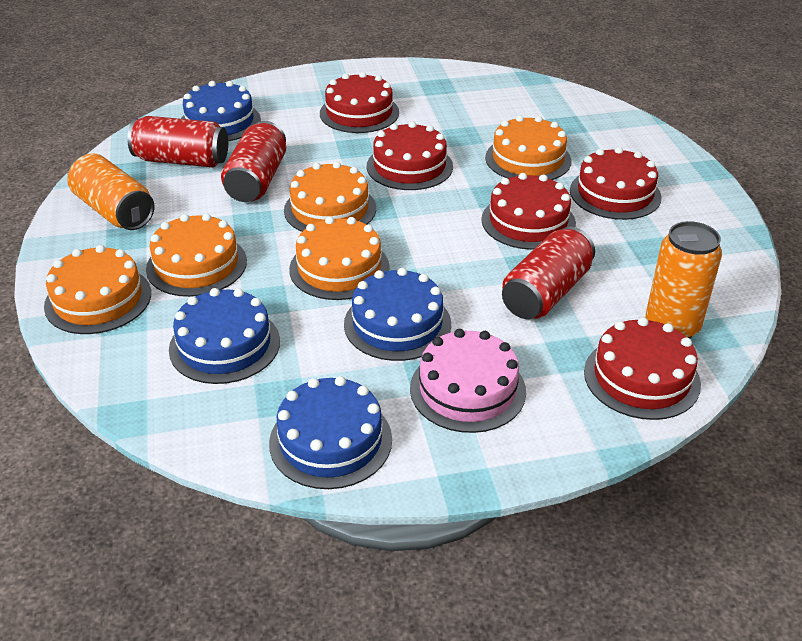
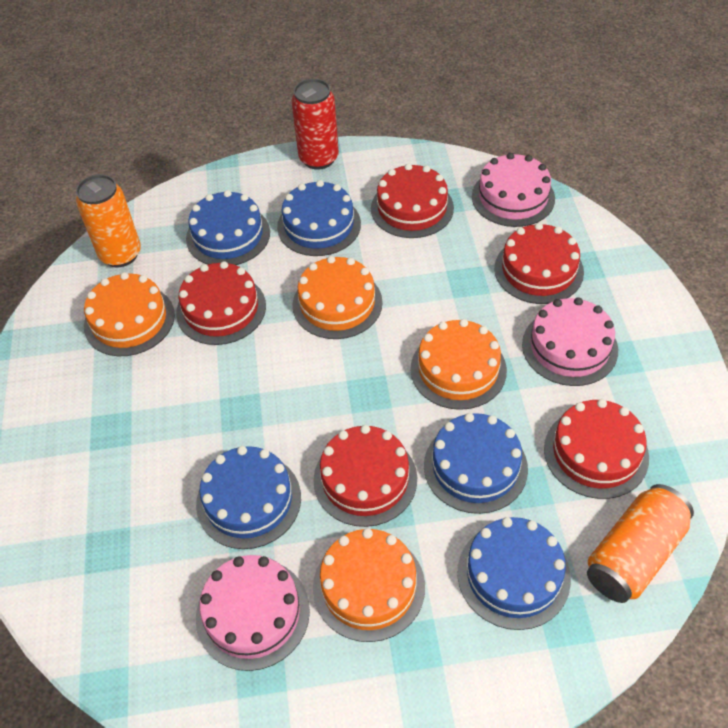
blue cake: [169,288,280,384] [181,81,261,141] [269,376,392,489] [344,268,451,361] = 4 -> [186,190,270,265] [196,446,301,549] [277,180,361,256] [424,413,528,514] [457,517,571,630] = 5
orange cake: [44,245,151,334] [146,213,247,297] [284,162,376,232] [289,217,390,300] [485,115,571,180] = 5 -> [84,272,175,356] [293,256,383,339] [313,528,425,642] [410,319,507,410] = 4
pink cake: [410,329,526,433] = 1 -> [196,555,310,671] [472,153,555,227] [522,297,618,386] = 3
red can: [128,116,228,167] [221,121,286,202] [502,227,595,319] = 3 -> [291,79,339,170] = 1

